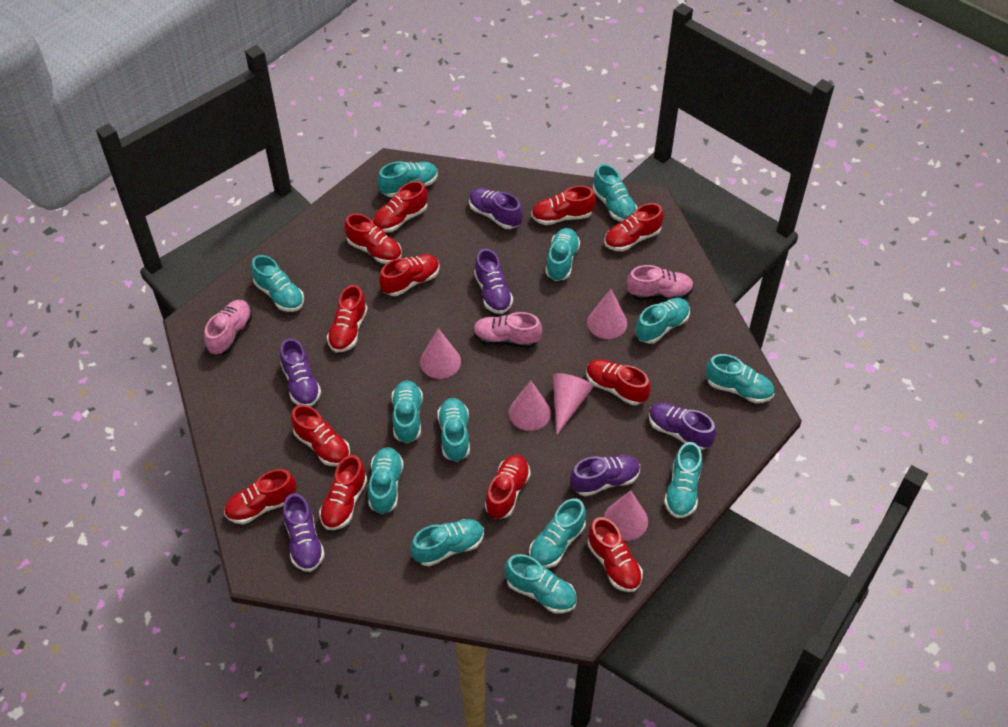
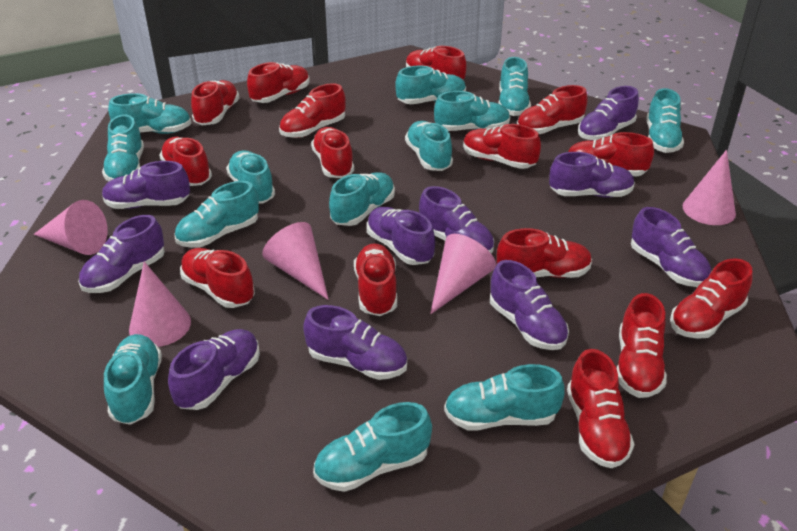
pink shoe: [204,300,252,355] [473,312,542,348] [627,265,694,300] = 3 -> none = 0
purple shoe: [280,338,321,407] [283,493,325,572] [469,188,523,229] [474,248,513,314] [570,455,640,496] [649,403,716,450] = 6 -> [78,215,165,293] [102,161,190,209] [168,329,260,410] [303,305,407,380] [367,207,435,265] [419,186,494,254] [490,260,569,350] [549,152,635,198] [578,86,639,141] [631,207,711,287] = 10
red shoe: [224,469,297,524] [291,405,350,466] [319,455,367,530] [327,285,368,352] [345,213,402,264] [373,181,428,233] [379,254,440,296] [485,455,531,519] [531,186,596,225] [586,359,651,405] [587,517,643,592] [604,203,664,252] = 12 -> [159,137,212,186] [180,248,255,308] [191,80,240,125] [247,62,310,103] [279,83,346,138] [311,127,354,178] [354,243,397,316] [406,46,467,80] [463,124,541,169] [497,228,592,278] [517,85,588,134] [567,349,635,468] [568,132,654,176] [617,293,667,398] [670,258,752,339] = 15

